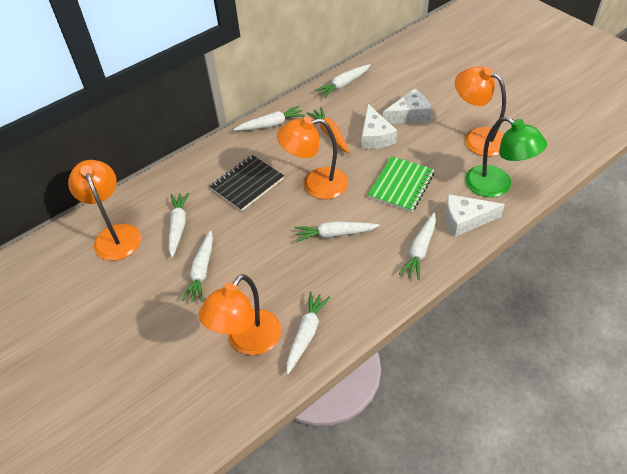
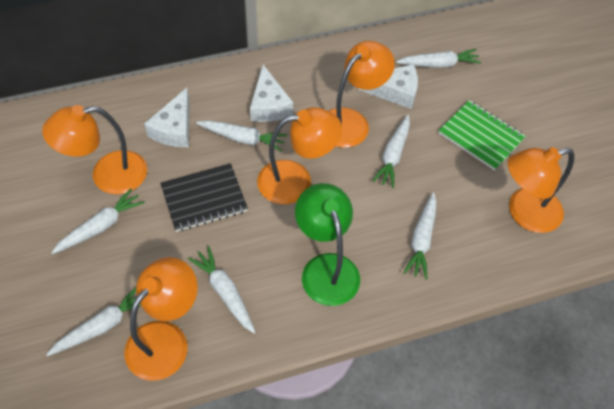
orange carrot: [307,107,350,153] = 1 -> none = 0
orange lamp: [68,160,141,261] [198,274,281,355] [277,117,348,199] [455,67,506,156] = 4 -> [42,105,147,194] [124,257,198,381] [257,107,342,204] [329,41,395,148] [508,147,574,233] = 5

